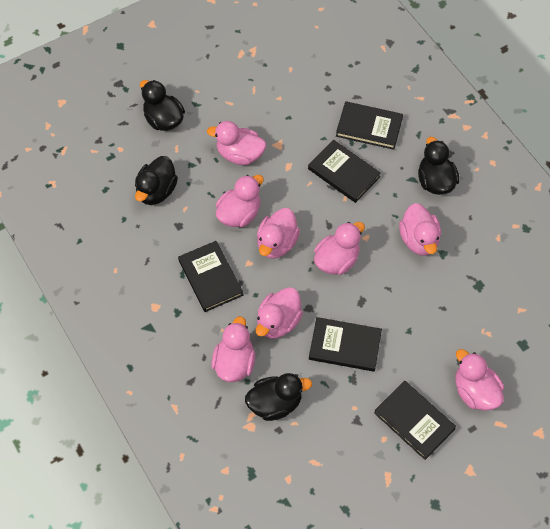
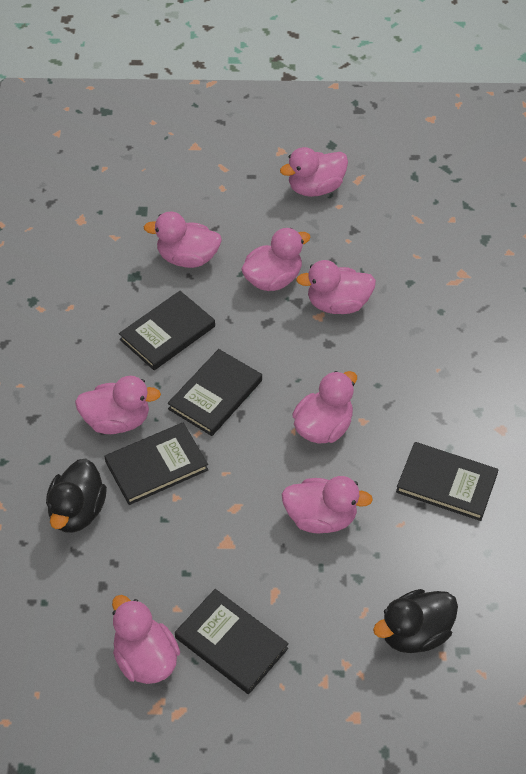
black duck: [135,156,178,205] [140,80,185,131] [245,373,312,421] [418,137,459,195] = 4 -> [46,459,107,533] [373,589,458,653] = 2

